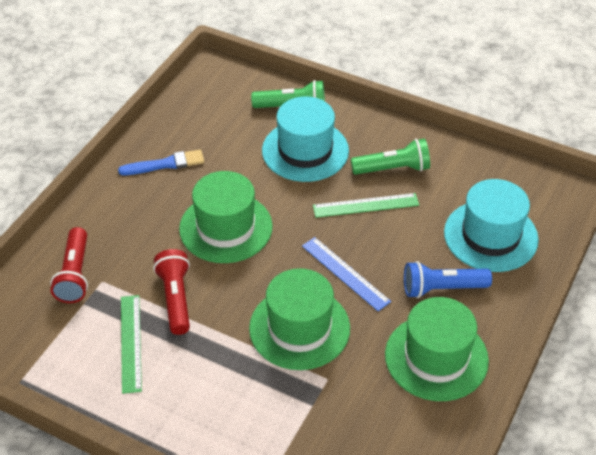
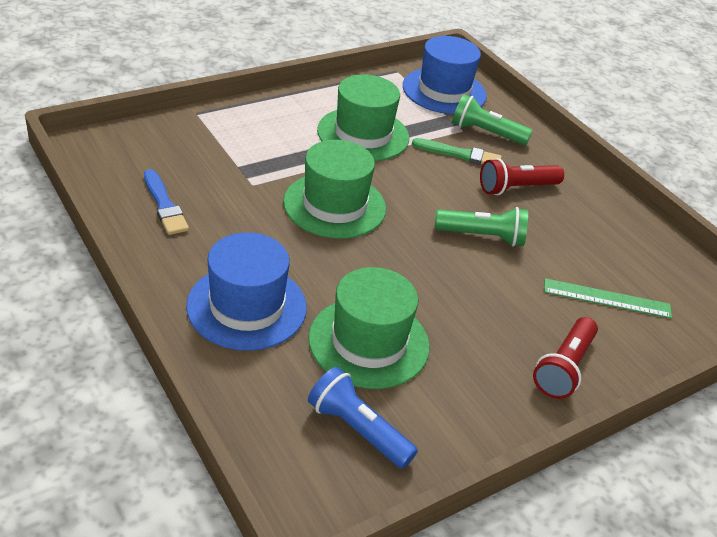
blue hat: none = 0 -> [186,232,307,351] [403,36,487,114] = 2
blue ruler: [302,237,391,311] = 1 -> none = 0
green brush: none = 0 -> [412,138,502,165] = 1
green ruler: [121,295,142,394] [313,193,419,218] = 2 -> [544,278,672,319] = 1
turquoise hat: [262,96,349,182] [444,179,539,272] = 2 -> none = 0

